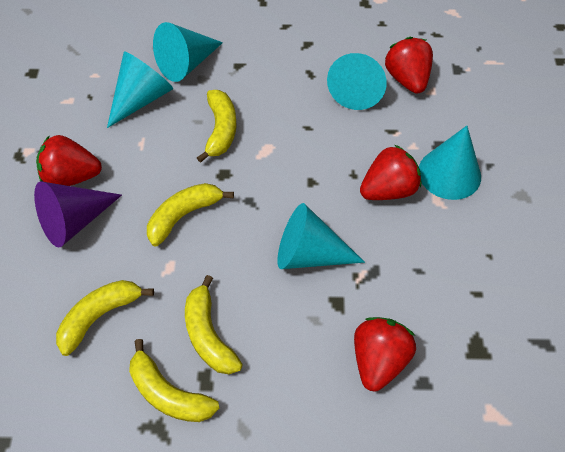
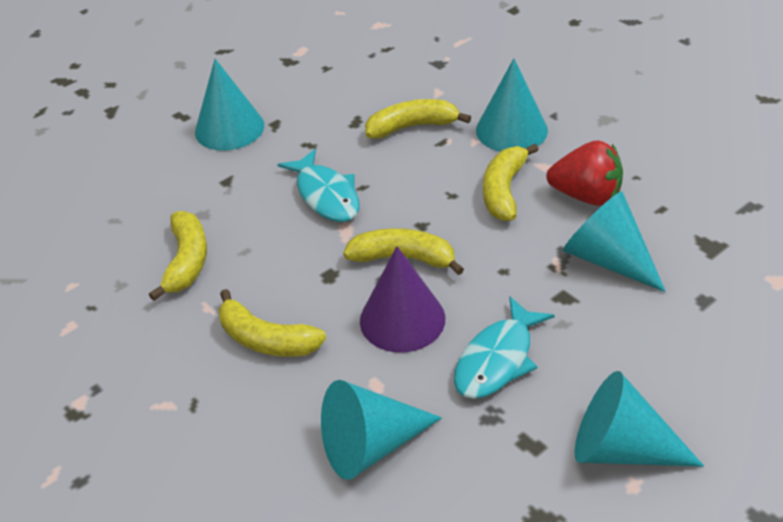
red strawberry: [36,135,102,186] [354,317,416,391] [360,144,421,200] [385,37,433,94] = 4 -> [546,140,623,206] = 1
turquoise fish: none = 0 -> [277,149,360,222] [454,297,555,399] = 2

